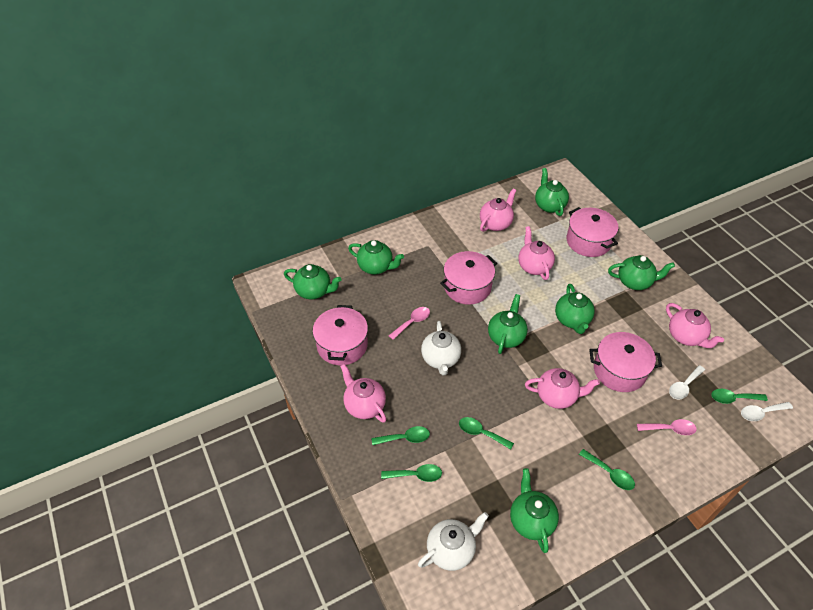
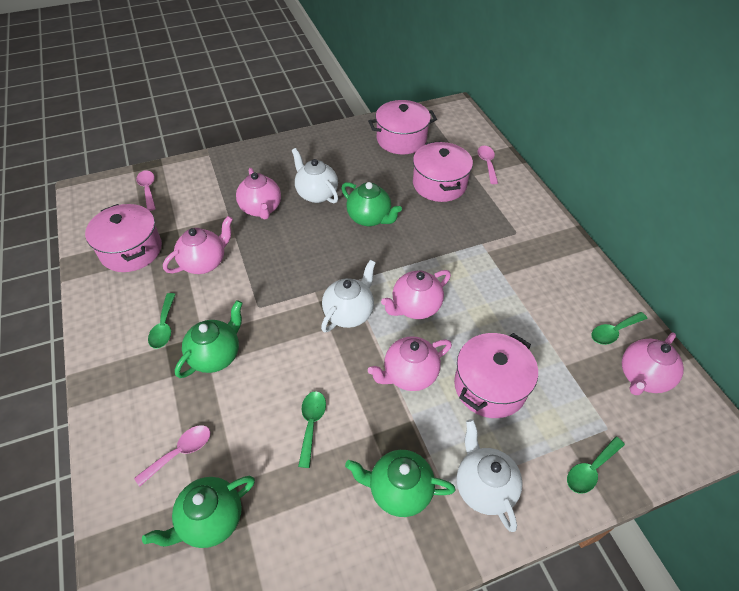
green spoon: [372,426,430,445] [381,464,442,482] [459,417,514,450] [579,449,635,490] [711,389,768,404] = 5 -> [148,293,176,349] [298,391,326,468] [567,437,625,494] [591,312,647,345] = 4
green teapot: [284,264,342,299] [348,240,404,274] [488,294,528,354] [510,468,559,553] [535,168,569,216] [555,284,595,334] [608,255,675,290] = 7 -> [142,476,255,548] [175,300,243,378] [341,182,402,226] [345,450,456,517] = 4
pink spoon: [388,307,430,340] [637,419,697,435] = 2 -> [134,425,210,487] [136,170,156,211] [477,146,498,184] = 3
white spoon: [669,365,705,400] [741,402,793,421] = 2 -> none = 0
white teapot: [418,512,489,571] [421,321,461,375] = 2 -> [292,148,338,203] [321,260,376,332] [457,419,523,532] = 3

